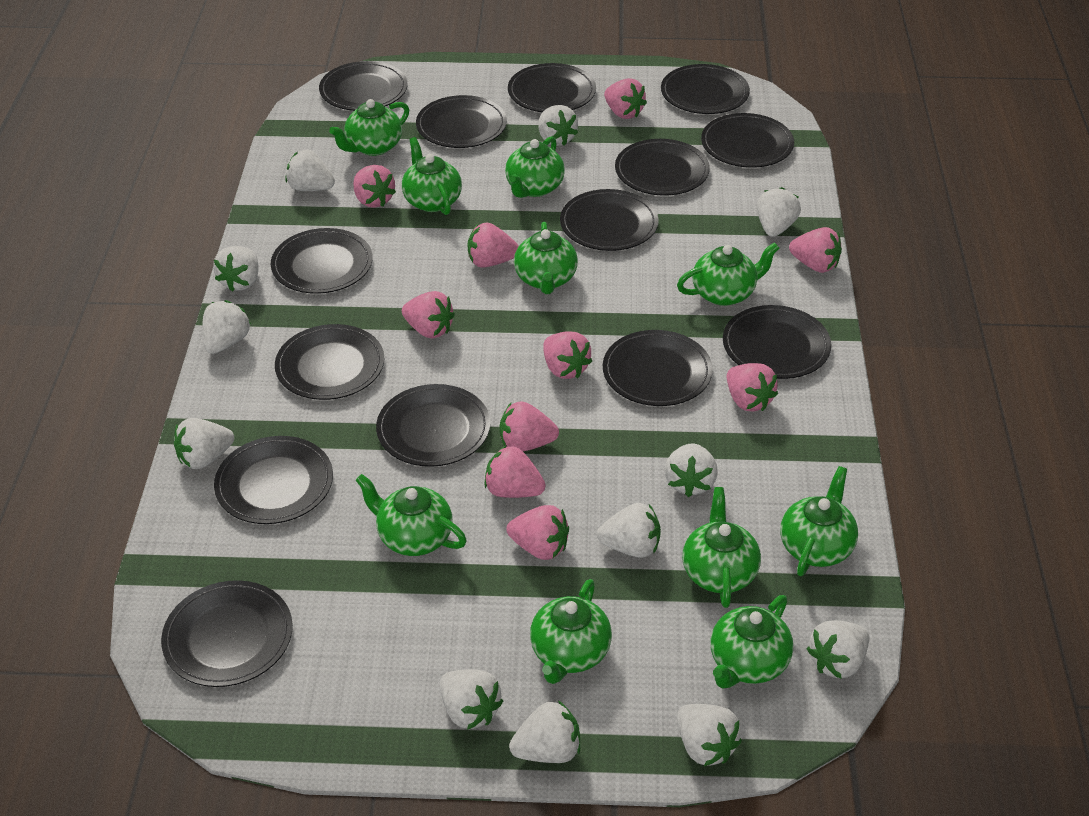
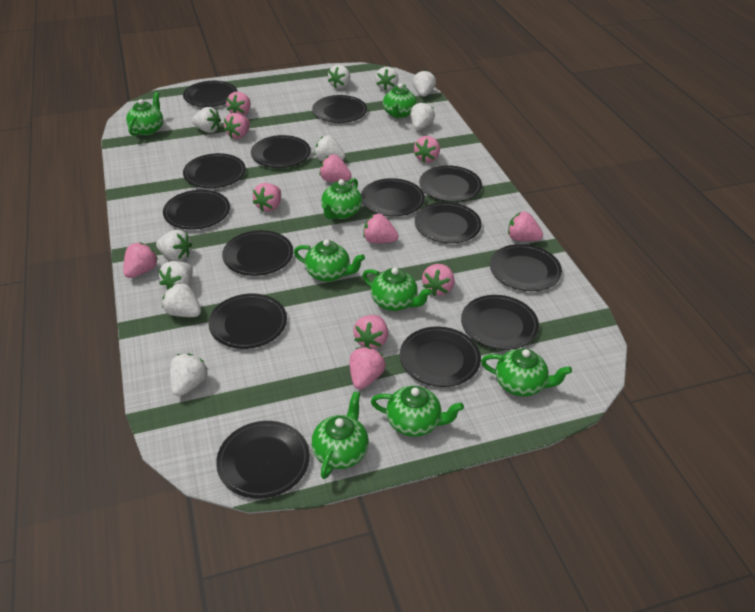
green teapot: [329,99,409,156] [355,474,467,556] [402,137,462,215] [505,136,565,198] [514,222,578,294] [530,579,612,684] [677,242,779,306] [682,487,761,608] [711,595,793,689] [780,466,858,576] = 10 -> [126,92,163,136] [294,239,365,282] [311,391,369,479] [321,178,362,219] [362,268,432,311] [371,386,464,437] [383,83,417,119] [481,348,572,396] = 8
pink strawberry: [353,165,396,208] [402,291,455,339] [467,222,519,268] [484,445,546,498] [500,401,559,452] [506,505,569,560] [543,331,592,379] [604,78,647,119] [727,363,778,412] [789,227,842,273] = 10 -> [123,243,158,278] [224,113,250,139] [226,92,251,116] [253,183,281,212] [319,154,351,182] [349,347,386,389] [353,315,388,349] [363,214,399,243] [414,136,440,163] [422,264,454,296] [508,212,543,241] = 11
white strawberry: [174,418,234,469] [202,300,251,354] [213,246,259,292] [285,149,335,191] [440,669,503,730] [509,700,580,763] [538,105,578,146] [597,503,661,558] [665,444,718,497] [677,704,742,766] [757,187,801,237] [806,620,869,679] = 12 -> [156,230,192,261] [159,261,193,290] [162,283,201,317] [170,353,208,396] [192,107,221,133] [314,135,345,161] [328,65,350,89] [375,67,398,91] [410,102,435,130] [413,70,436,97] = 10

